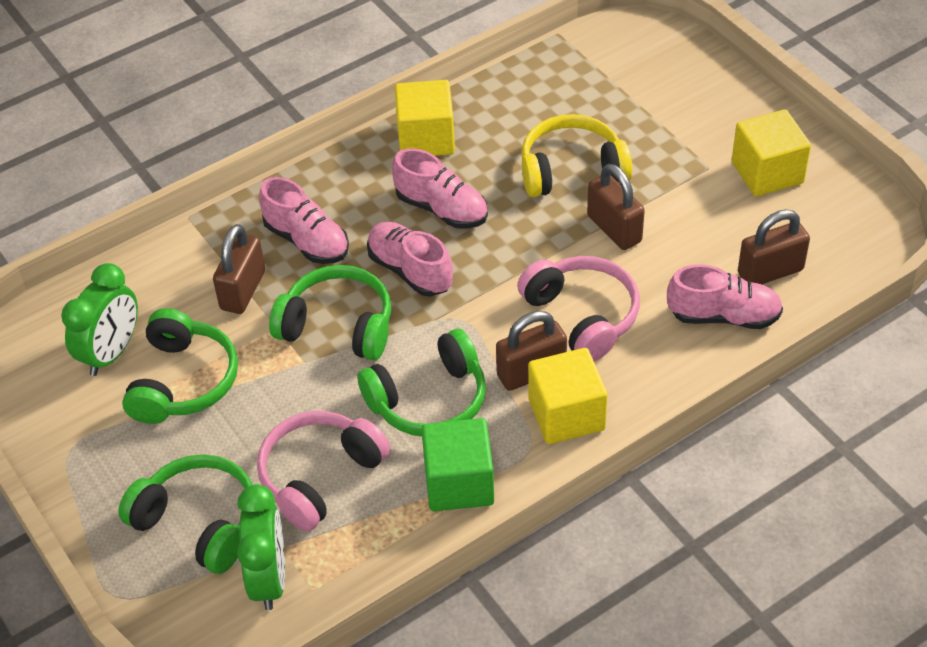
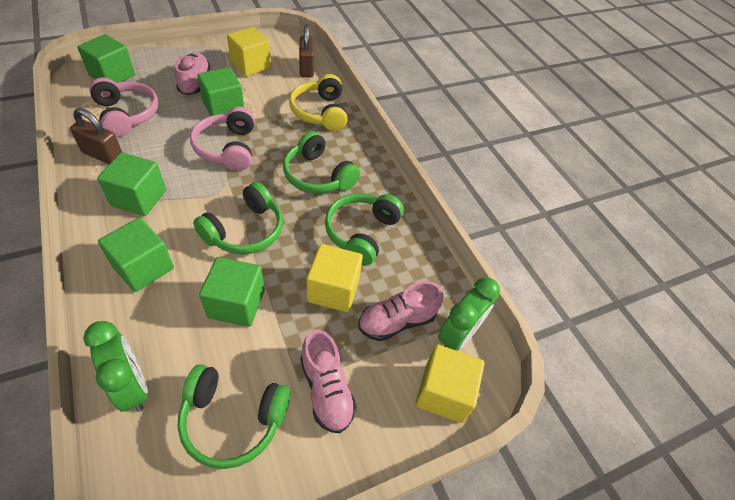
brown padlock: [213,224,265,314] [496,311,567,391] [587,164,645,250] [738,209,810,284] = 4 -> [70,108,122,164] [299,24,314,78] = 2
green cube: [421,418,494,511] = 1 -> [77,34,135,83] [97,152,166,216] [98,218,174,292] [197,67,244,116] [199,257,265,327] = 5
pink shoe: [259,177,349,264] [367,222,453,296] [392,148,488,229] [667,264,783,329] = 4 -> [175,52,211,95] [301,330,357,433] [358,281,443,341] = 3

